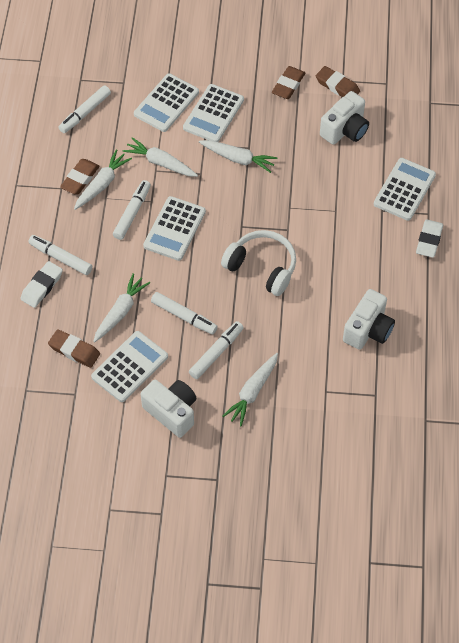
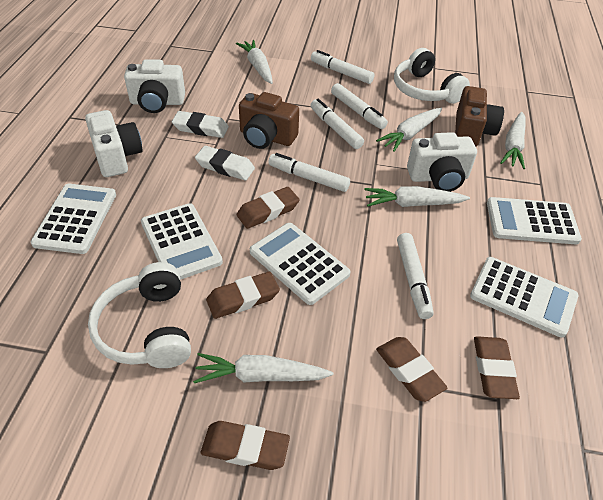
brown camera: none = 0 -> [239,92,299,149] [455,86,504,147] = 2
brown eraser: [48,329,100,368] [60,159,100,194] [272,66,305,99] [316,66,360,97] = 4 -> [201,421,290,470] [206,272,280,319] [236,187,300,229] [376,337,447,402] [474,336,520,399] = 5
white headphones: [221,230,296,296] = 1 -> [88,262,191,368] [394,48,470,104] = 2

